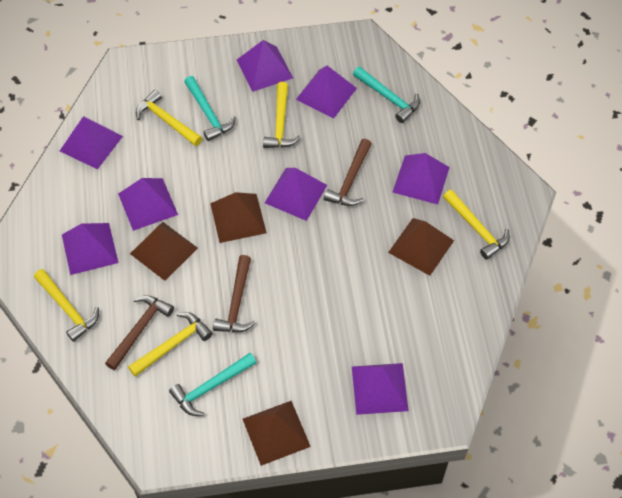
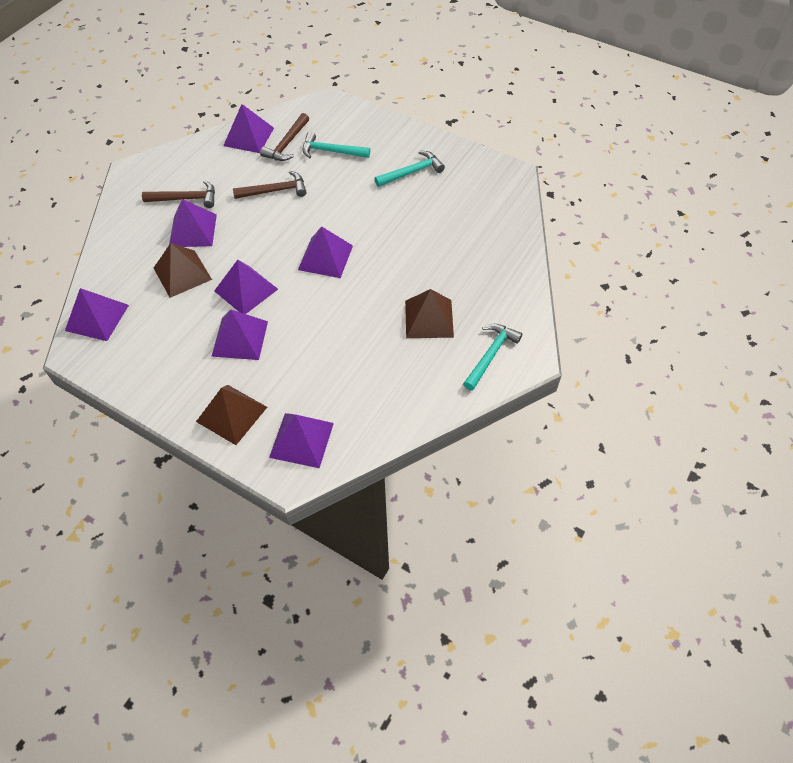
brown pyramid: [130,222,198,281] [210,192,267,243] [243,401,311,466] [388,218,454,276] = 4 -> [154,243,212,298] [196,385,267,445] [405,289,454,338] = 3
purple pyramid: [60,116,123,169] [62,223,118,275] [118,178,178,231] [237,40,293,92] [265,168,327,221] [296,66,357,118] [352,363,409,415] [393,153,450,205] = 8 -> [65,288,129,341] [169,199,217,247] [211,310,268,360] [214,260,278,314] [223,104,274,153] [269,413,334,468] [298,226,353,278] = 7
yellow hammer: [34,269,99,342] [128,312,213,377] [136,90,202,146] [263,82,301,148] [443,190,510,259] = 5 -> none = 0

